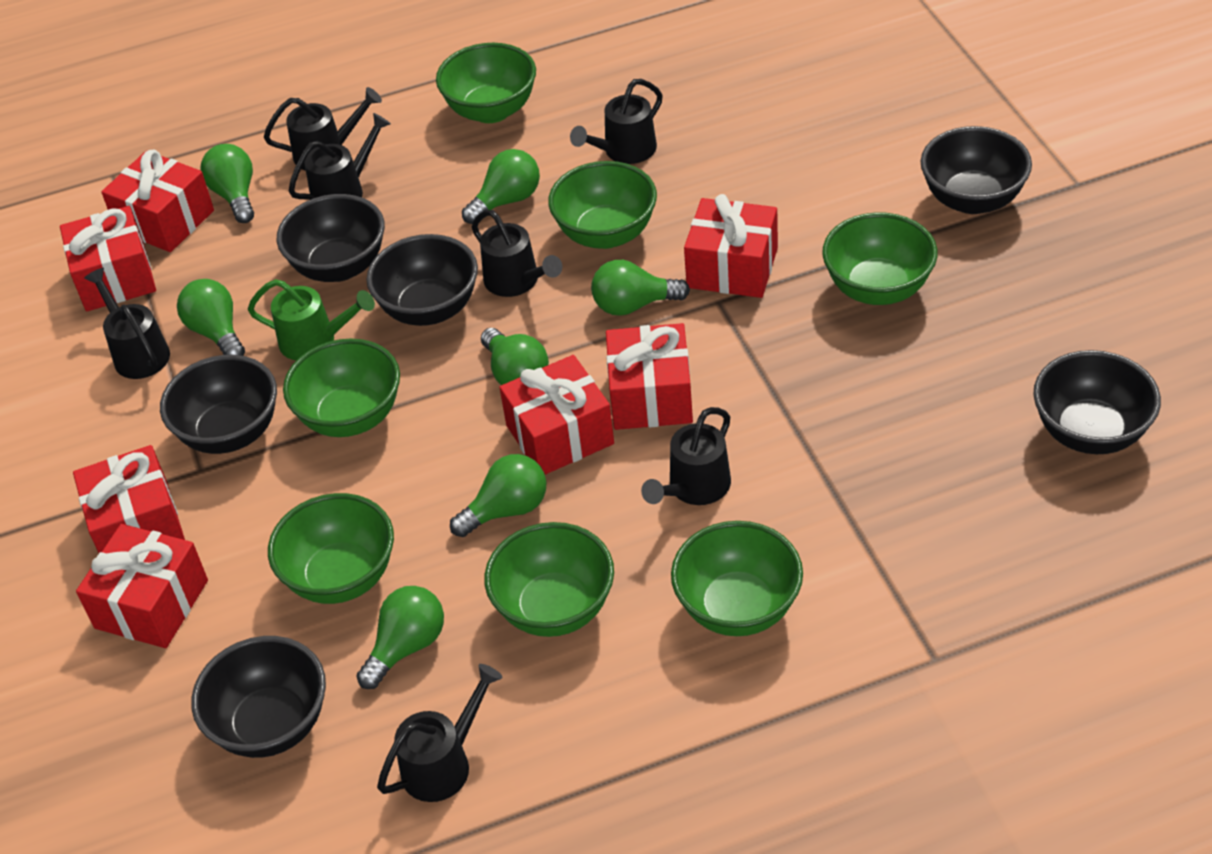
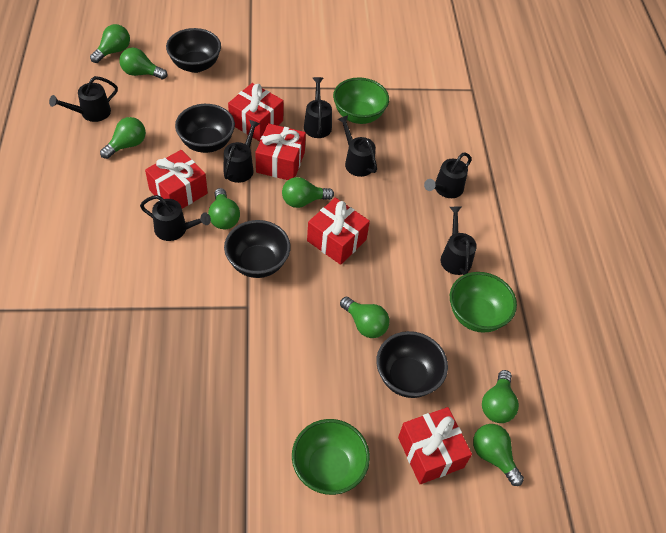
black bowl: [160,355,277,454] [192,636,326,758] [277,194,385,282] [366,234,478,326] [921,126,1032,214] [1033,350,1161,454] = 6 -> [166,28,221,73] [175,104,235,153] [224,220,291,278] [376,331,448,398] = 4
green bowl: [268,493,394,604] [283,339,400,437] [436,43,536,123] [484,522,614,637] [548,161,657,249] [671,521,803,636] [822,212,938,305] = 7 -> [292,419,370,495] [333,78,389,124] [450,272,517,333] = 3
green light bulb: [177,279,245,356] [200,144,254,223] [356,586,444,689] [450,454,546,537] [462,149,540,224] [481,328,549,385] [591,260,690,316] = 7 -> [90,24,130,63] [100,117,146,159] [120,48,167,79] [208,188,240,229] [282,177,334,208] [340,297,390,338] [473,424,524,486] [482,370,519,423] = 8
green watering can: [248,279,375,360] = 1 -> none = 0
red gift: [60,206,156,311] [73,445,185,553] [76,524,208,648] [101,150,214,252] [499,355,614,475] [606,323,693,430] [684,194,778,298] = 7 -> [145,150,208,209] [228,83,284,142] [255,123,306,180] [307,198,370,265] [398,407,472,484] = 5

